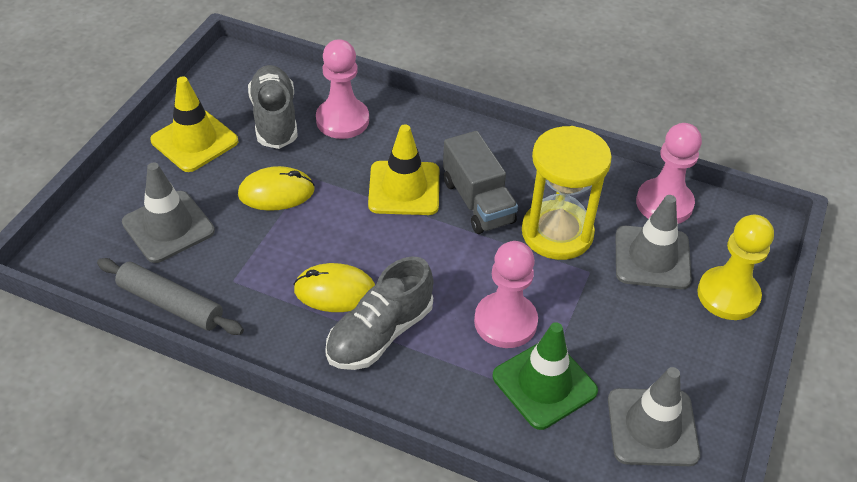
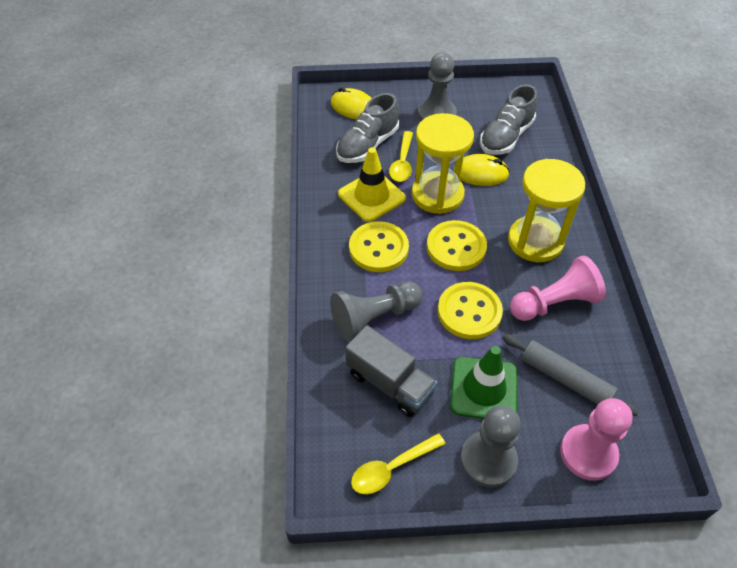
grey pawn: none = 0 -> [330,282,422,342] [418,53,457,121] [461,405,521,488] = 3
grey traffic cone: [122,162,215,263] [608,367,700,466] [616,195,692,289] = 3 -> none = 0
pink pawn: [316,39,369,139] [474,241,538,348] [636,123,702,224] = 3 -> [510,256,606,321] [560,398,633,481] = 2
yellow button: none = 0 -> [349,221,409,272] [427,220,487,271] [438,282,503,339] = 3
yellow hourglass: [522,126,612,260] = 1 -> [412,113,474,214] [508,159,586,262] = 2
yellow pawn: [697,215,774,320] = 1 -> none = 0
yellow spoon: none = 0 -> [351,433,446,494] [389,131,413,182] = 2
yellow traffic cone: [150,77,238,172] [368,124,439,215] = 2 -> [338,147,406,222] = 1

